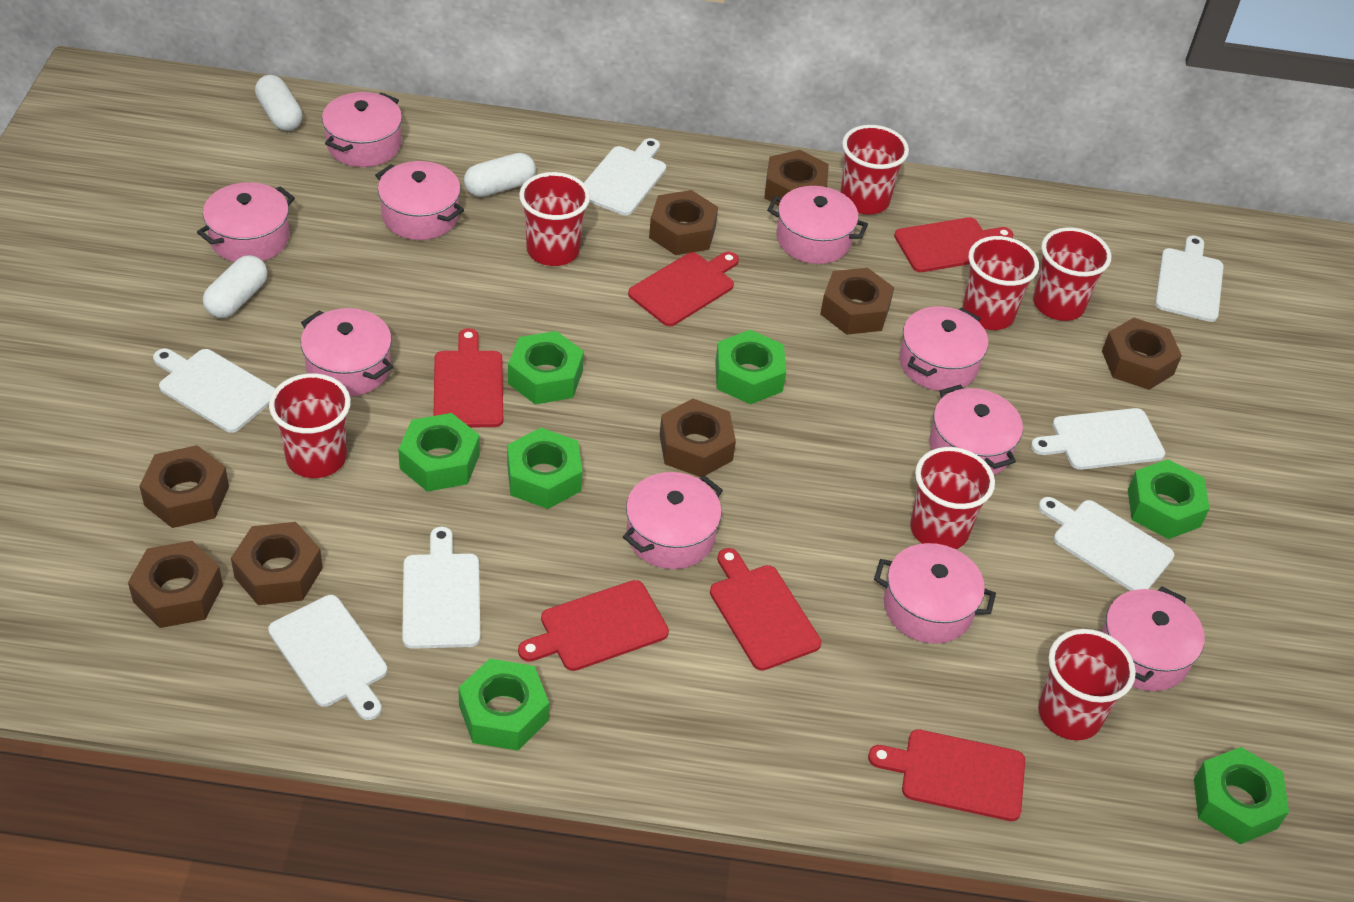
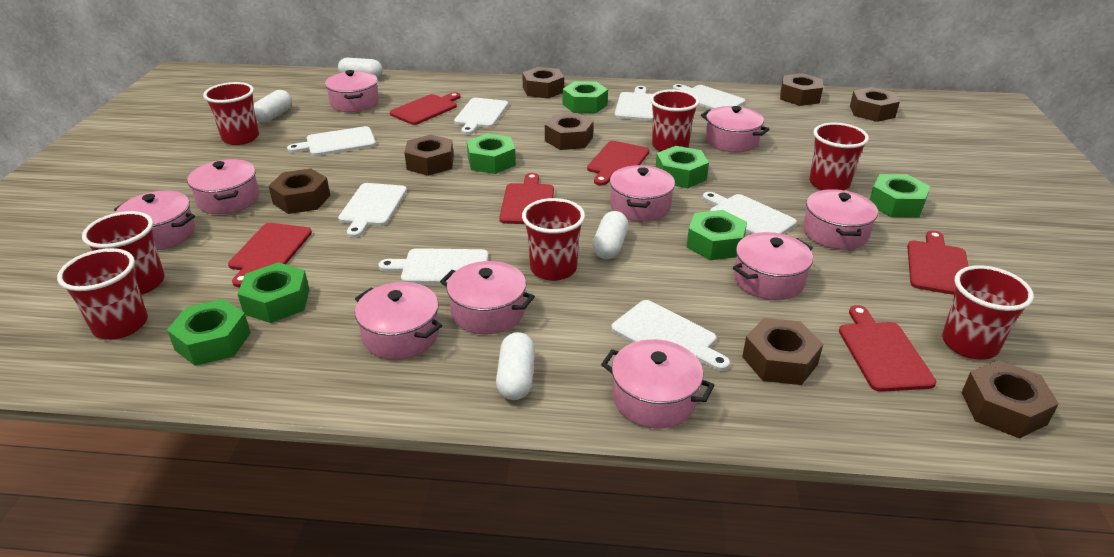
white capsule: [203,255,267,318] [255,75,302,131] [464,153,536,197] = 3 -> [254,90,292,123] [338,58,383,78] [496,332,535,400] [592,211,628,259] = 4
white cutting board: [153,349,275,433] [268,595,388,720] [402,527,480,649] [584,138,666,216] [1031,408,1165,470] [1038,497,1174,591] [1155,235,1224,322] = 7 -> [287,126,376,156] [338,183,407,238] [379,248,489,284] [454,98,508,135] [611,300,730,371] [614,86,653,121] [673,84,746,110] [703,192,797,234] = 8

